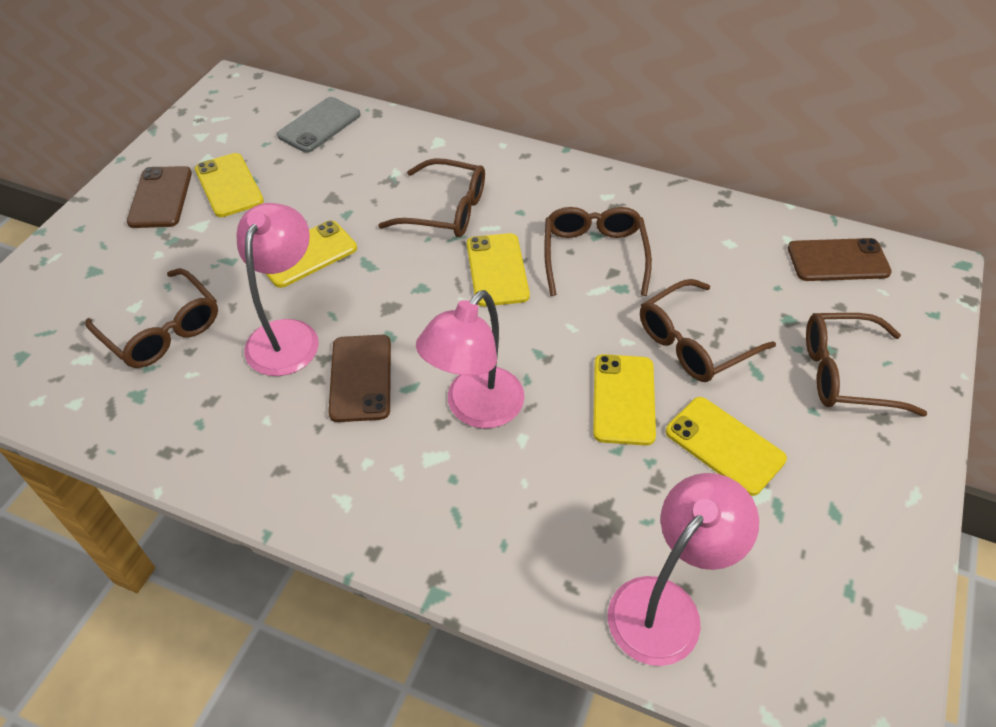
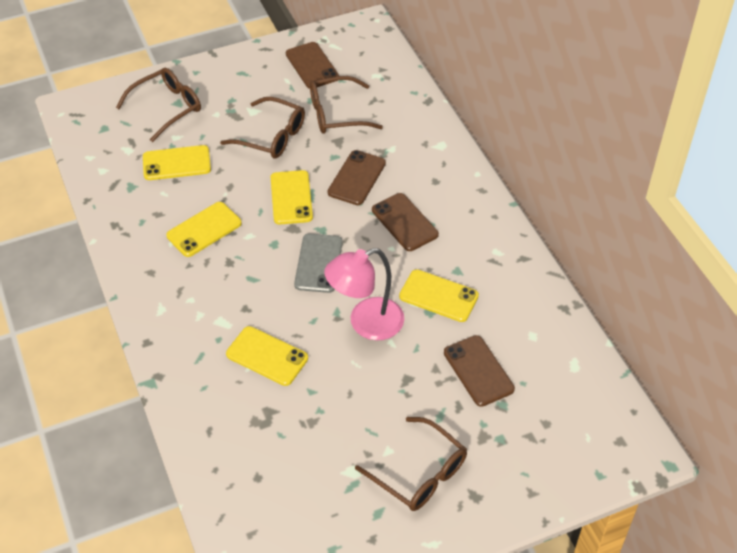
brown glasses: [85,268,218,368] [378,158,485,237] [544,207,652,296] [640,279,776,382] [806,313,927,417] = 5 -> [116,68,201,142] [220,97,305,158] [310,76,383,134] [355,417,467,511] = 4
brown phone: [127,166,192,228] [328,335,391,422] [788,238,892,281] = 3 -> [286,42,339,89] [328,150,386,205] [372,193,439,251] [444,335,515,407] = 4
pink lamp: [236,203,319,376] [416,290,525,428] [608,473,759,666] = 3 -> [324,248,404,340] = 1

